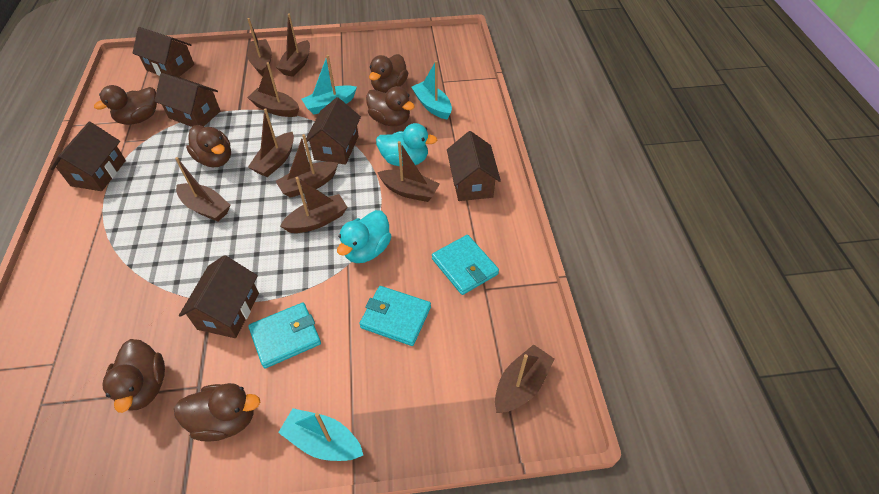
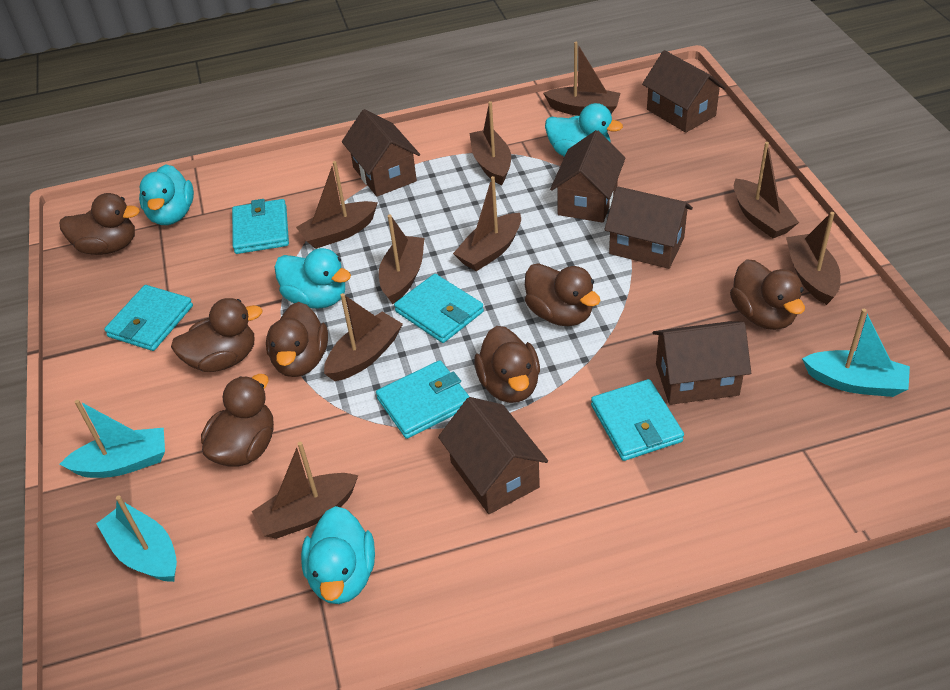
brown duck: [94,85,157,125] [102,339,165,413] [174,383,260,442] [186,125,231,167] [366,86,415,126] [369,54,408,93] = 6 -> [60,193,140,255] [171,298,263,372] [201,374,274,467] [266,302,328,377] [474,326,540,403] [525,263,601,326] [730,259,805,330] = 7
turquoise duck: [337,210,391,263] [376,123,437,167] = 2 -> [139,164,194,225] [274,248,351,309] [301,506,375,604] [545,103,623,157] = 4
turquoise wallet: [248,302,321,368] [359,286,431,346] [432,235,499,295] = 3 -> [104,285,193,351] [232,199,289,254] [376,360,470,439] [394,274,484,343] [591,379,684,461] = 5

